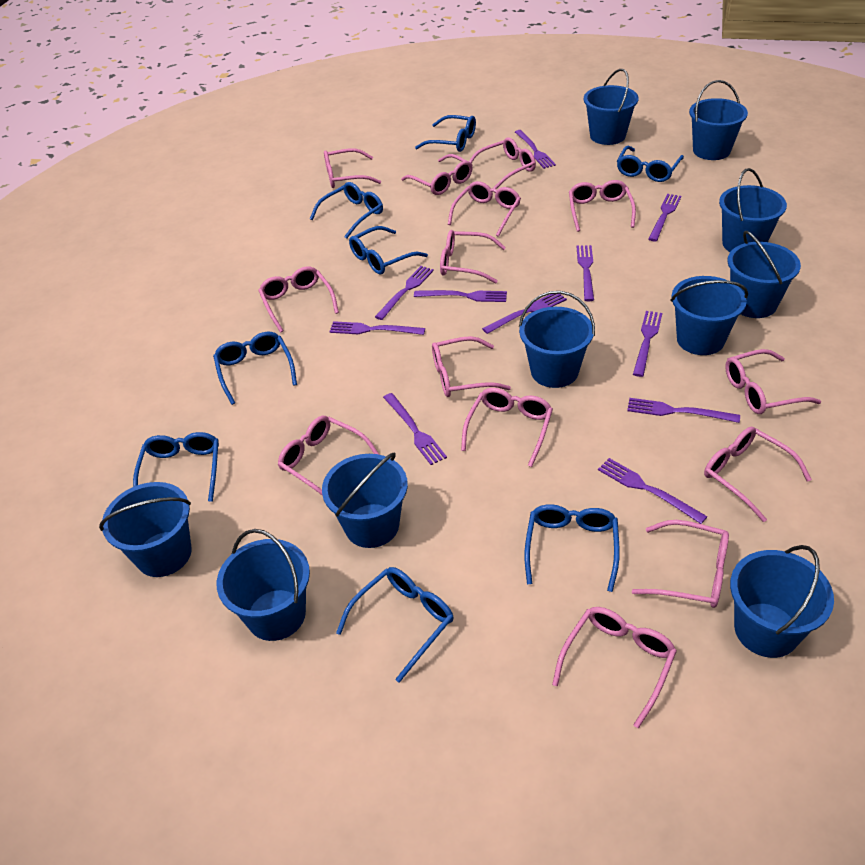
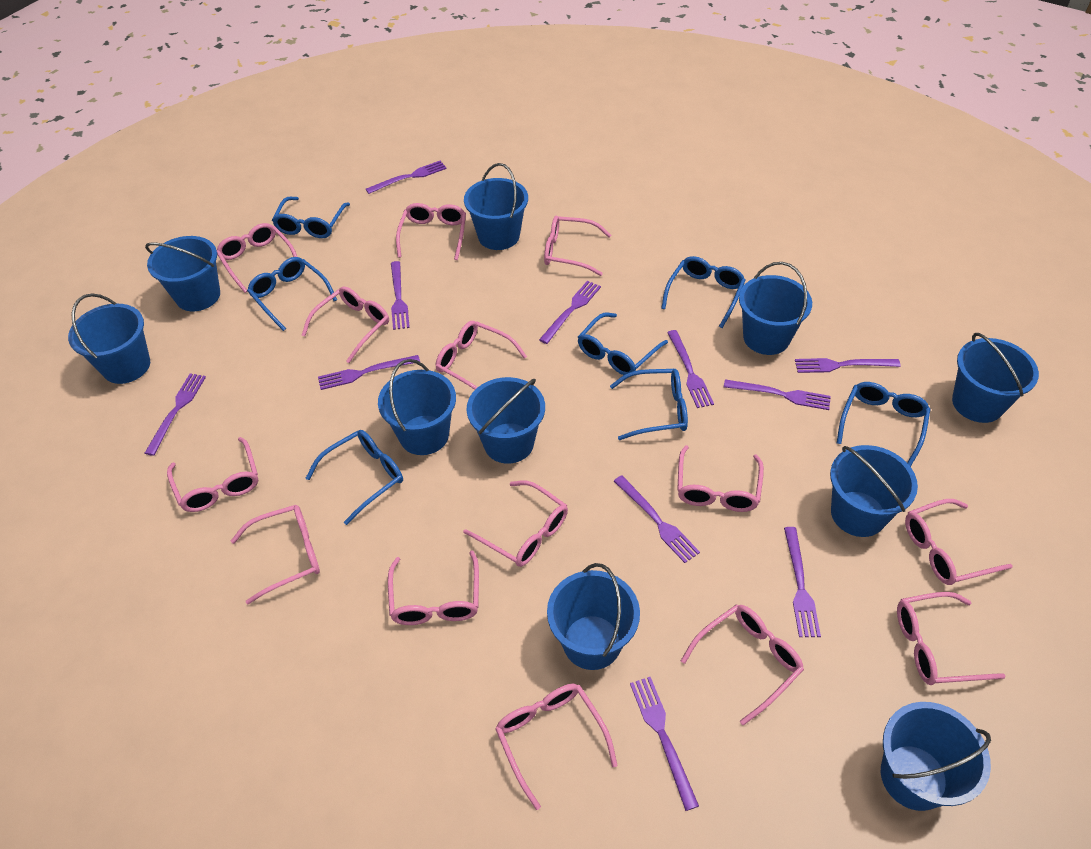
blue glasses: [133,432,219,502] [213,332,297,405] [310,182,383,239] [336,567,454,683] [349,226,428,275] [415,115,476,152] [525,504,620,592] [617,146,684,182] = 8 -> [247,257,337,331] [272,197,350,238] [306,430,403,525] [578,313,668,375] [610,369,688,440] [661,256,746,328] [837,382,931,467] = 7

